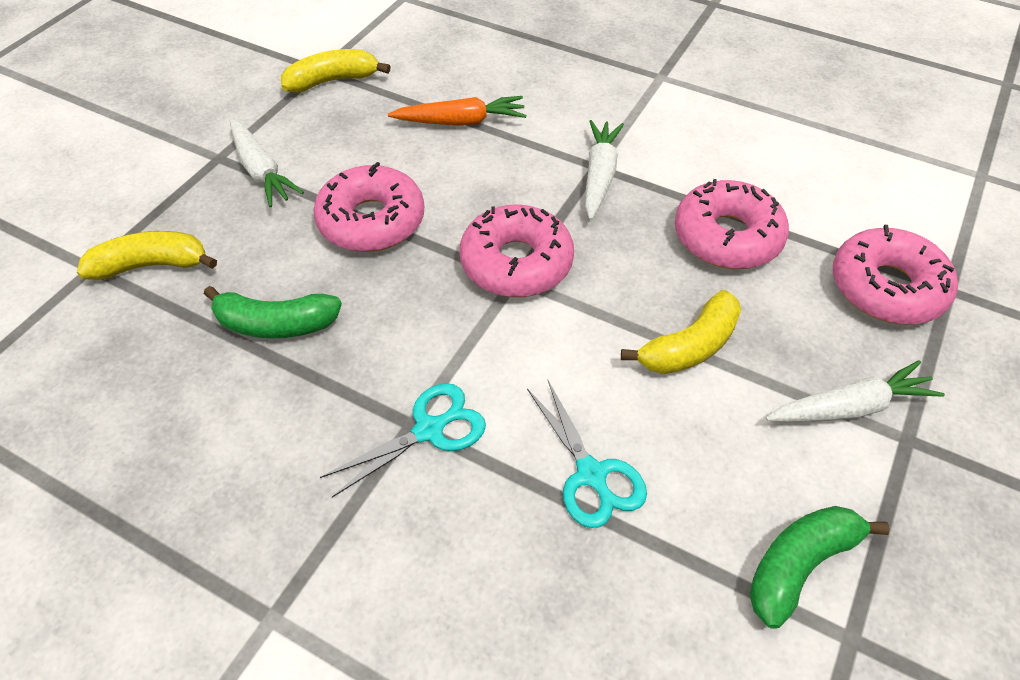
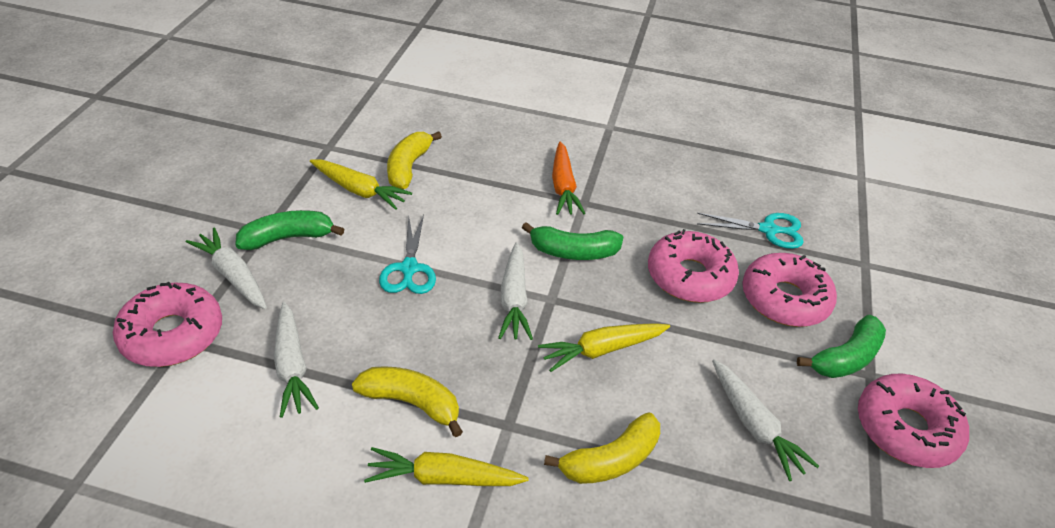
green banana: [204,286,342,339] [749,506,890,629] = 2 -> [235,210,344,250] [522,222,623,260] [797,315,886,378] = 3
white carrot: [230,118,304,207] [585,120,624,220] [766,360,945,422] = 3 -> [186,228,267,309] [274,302,319,418] [498,242,533,340] [712,359,819,481] = 4
yellow carrot: none = 0 -> [310,160,412,210] [364,447,529,486] [538,323,670,372] = 3

